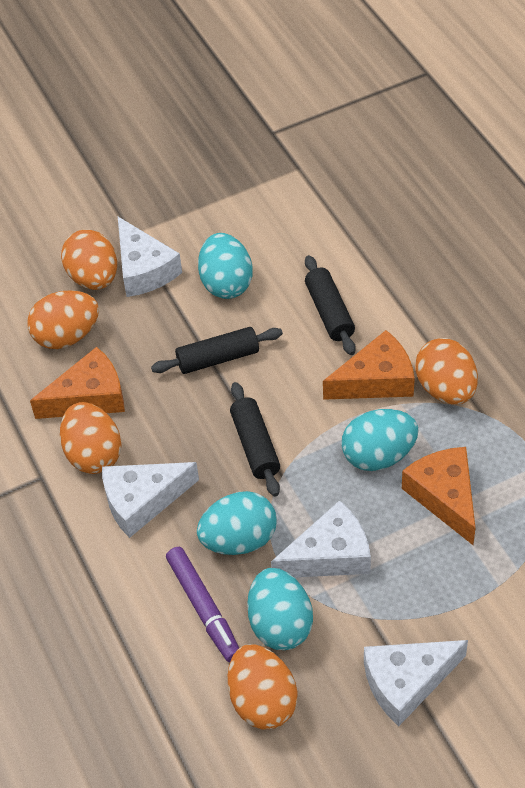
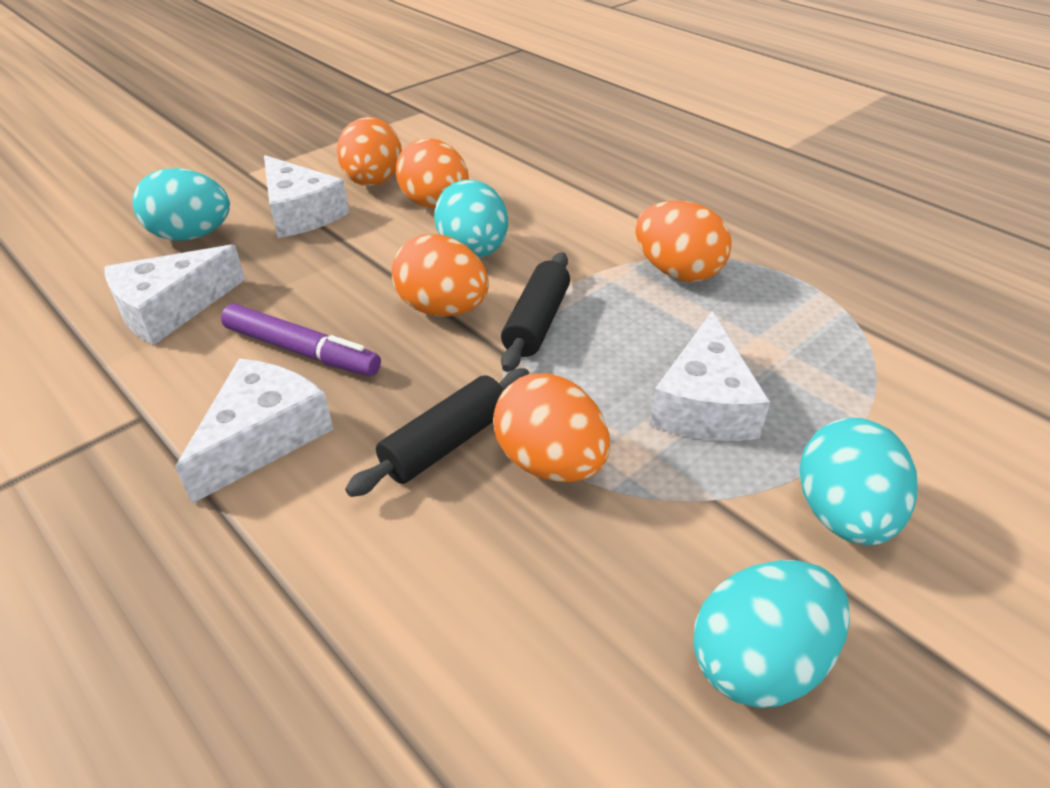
black rolling pin: [151,327,283,374] [230,382,280,497] [305,255,356,355] = 3 -> [345,368,529,497] [501,252,570,372] = 2
orange cheese: [30,347,125,419] [323,330,415,400] [402,447,475,545] = 3 -> none = 0

